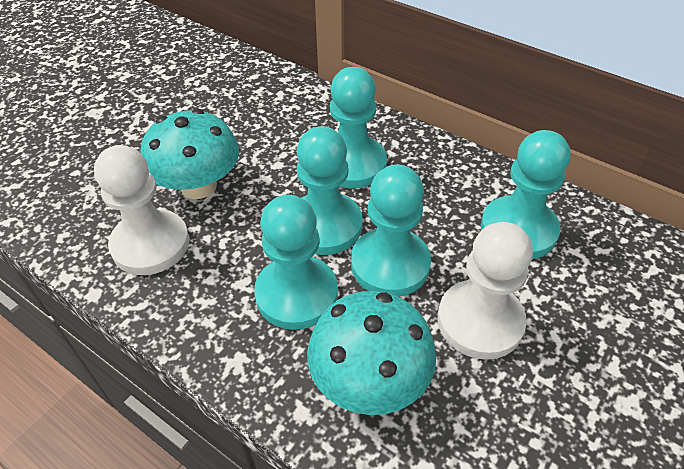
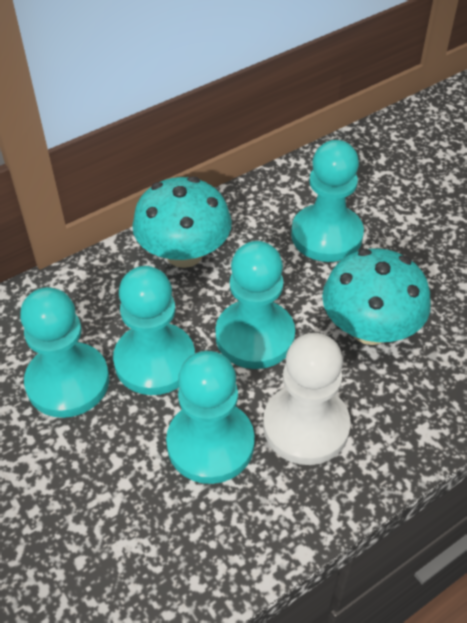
white pawn: [94,145,189,275] [438,222,533,360] = 2 -> [263,333,350,465] = 1

